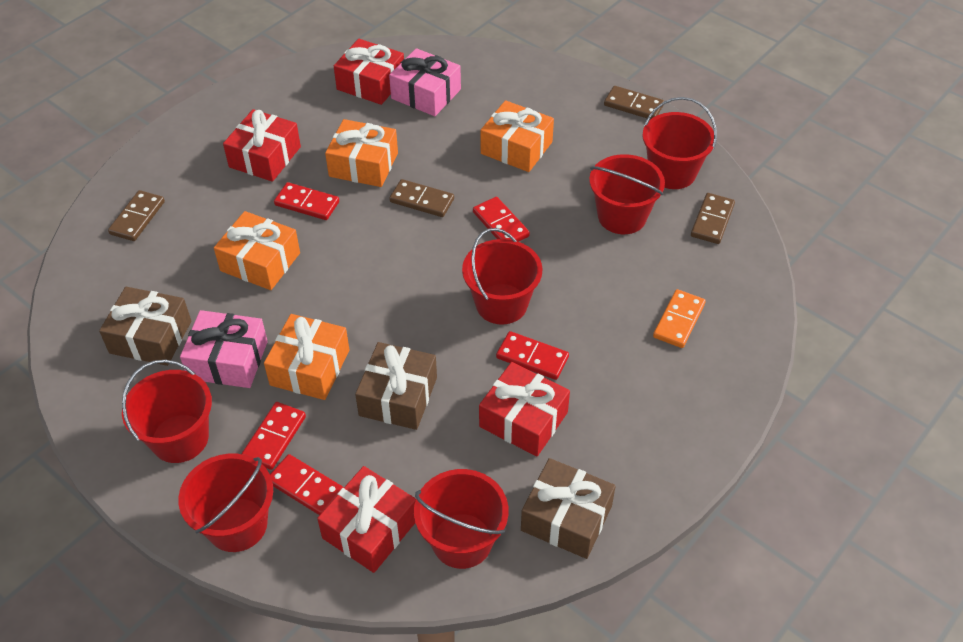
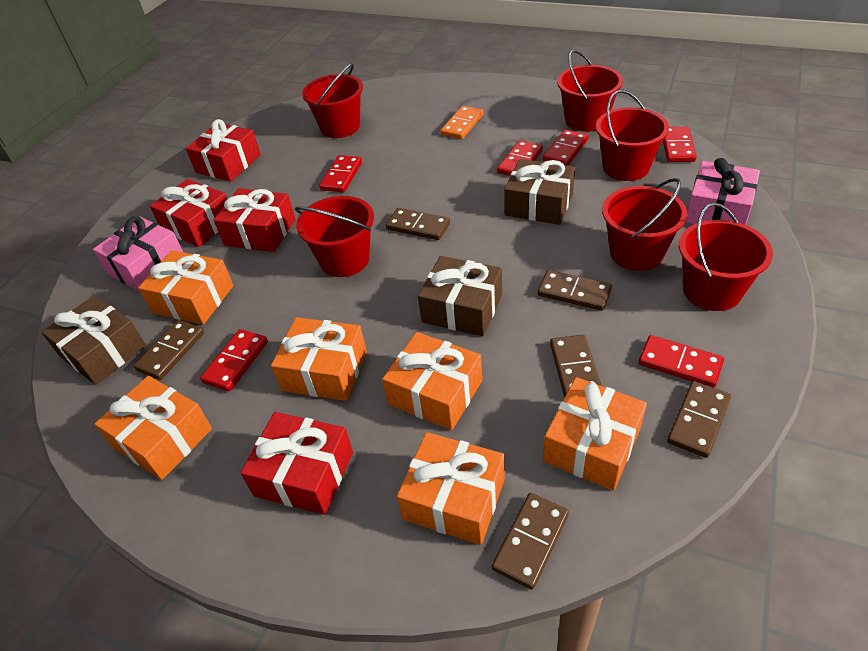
brown domino: [108,190,165,241] [389,179,454,217] [604,86,664,119] [691,193,735,244] = 4 -> [134,320,204,380] [386,208,450,240] [492,493,569,590] [538,270,612,311] [550,335,602,398] [667,381,731,458] = 6
orange gift: [214,211,300,290] [264,314,350,400] [325,119,398,187] [481,100,554,172] = 4 -> [95,376,212,480] [138,250,234,325] [271,317,367,401] [382,332,482,430] [397,432,505,545] [543,377,647,491] = 6
red domino: [242,402,306,470] [270,454,344,515] [274,182,339,220] [473,197,530,242] [496,331,569,380] = 5 -> [200,329,268,391] [319,155,362,192] [497,140,543,176] [543,129,588,165] [639,335,724,388] [663,127,697,162] = 6

